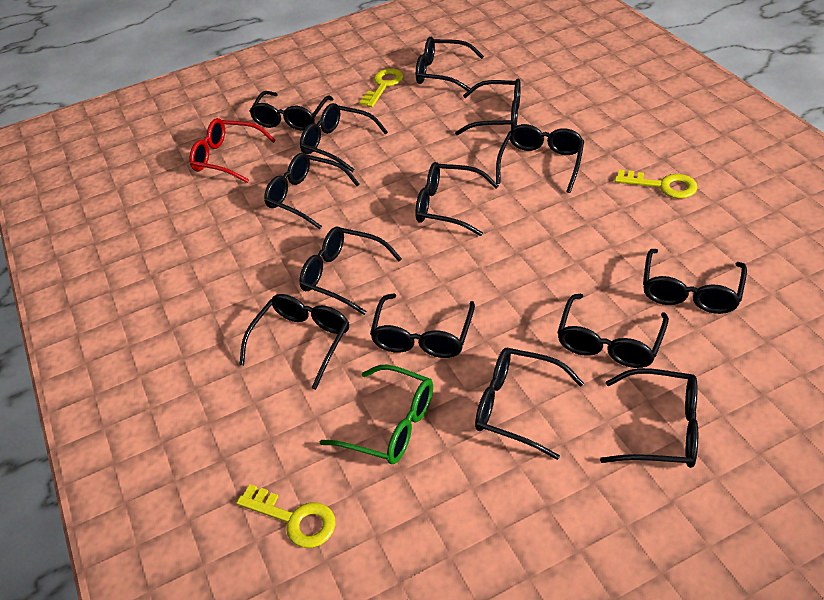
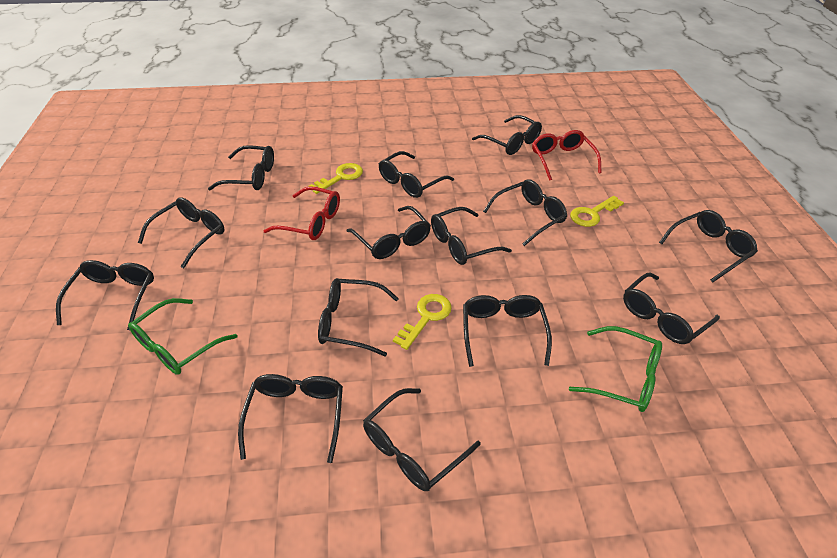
green glasses: [320,364,433,464] = 1 -> [128,298,238,375] [569,326,662,412] = 2
red glasses: [190,118,276,183] = 1 -> [264,186,340,240] [532,130,602,181] = 2

